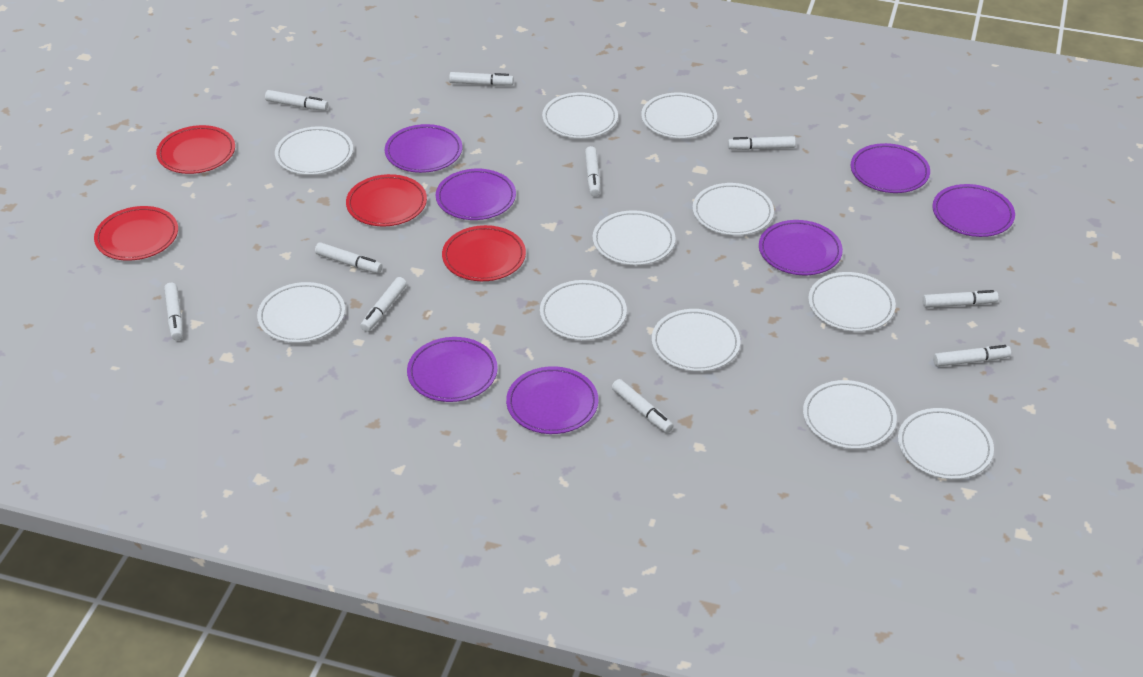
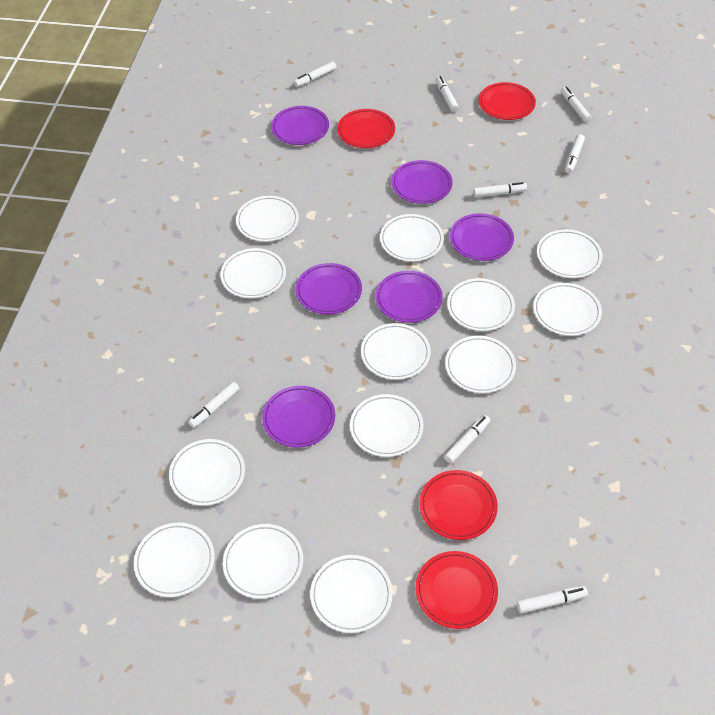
purple plate: [385,124,462,173] [407,337,498,402] [436,169,516,220] [506,366,598,434] [759,220,843,275] [851,143,930,193] [932,184,1015,237] = 7 -> [262,386,335,448] [271,106,329,145] [296,263,362,315] [376,271,443,323] [391,160,453,204] [450,213,514,261] = 6
white marker: [164,283,183,340] [265,90,328,111] [315,242,383,274] [360,277,407,332] [449,72,514,86] [585,146,600,196] [612,379,674,433] [728,136,796,150] [922,290,999,308] [933,345,1011,367] = 10 -> [188,381,239,428] [294,61,336,87] [436,76,459,112] [444,415,490,463] [473,182,527,198] [517,586,588,614] [561,87,591,122] [565,134,585,173] = 8
white plate: [257,282,345,343] [275,127,353,175] [540,280,627,340] [542,92,618,139] [593,210,676,265] [641,93,717,139] [652,309,741,372] [693,183,774,236] [803,380,897,449] [808,272,896,332] [898,408,994,479] = 11 -> [134,523,215,597] [169,439,245,506] [220,248,286,298] [223,524,303,599] [236,196,299,242] [310,555,393,633] [350,394,424,457] [361,323,431,380] [380,214,444,262] [445,336,516,393] [447,278,515,331] [533,283,602,336] [537,229,602,278] = 13

